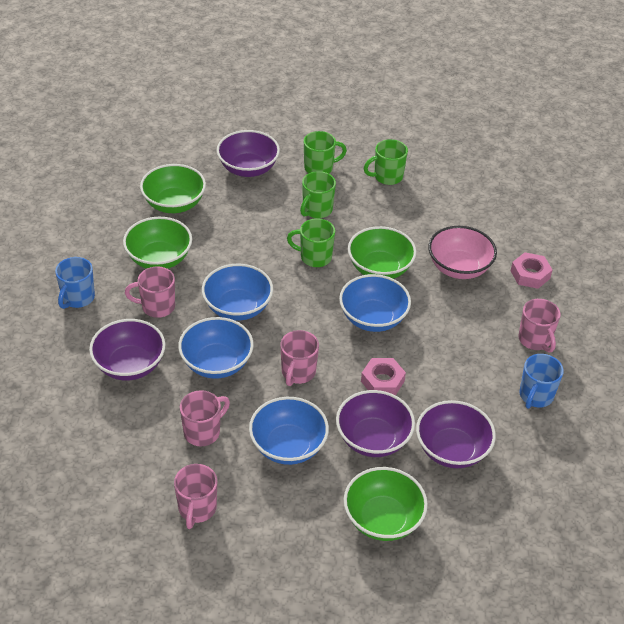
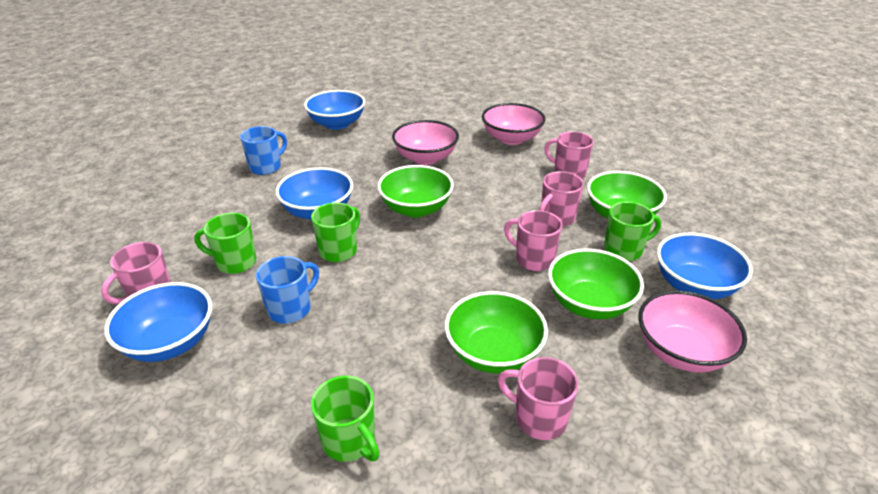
pink bowl: [428,226,497,279] = 1 -> [392,120,459,165] [482,103,545,145] [638,290,747,373] = 3
pink nut: [361,358,406,395] [511,252,552,289] = 2 -> none = 0
purple bowl: [89,319,165,380] [217,130,280,177] [336,390,415,457] [416,400,496,468] = 4 -> none = 0

